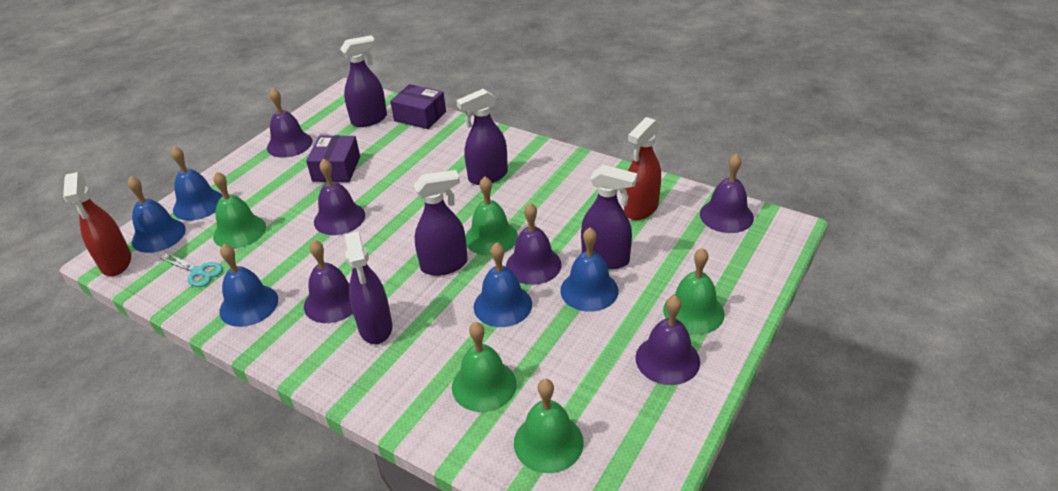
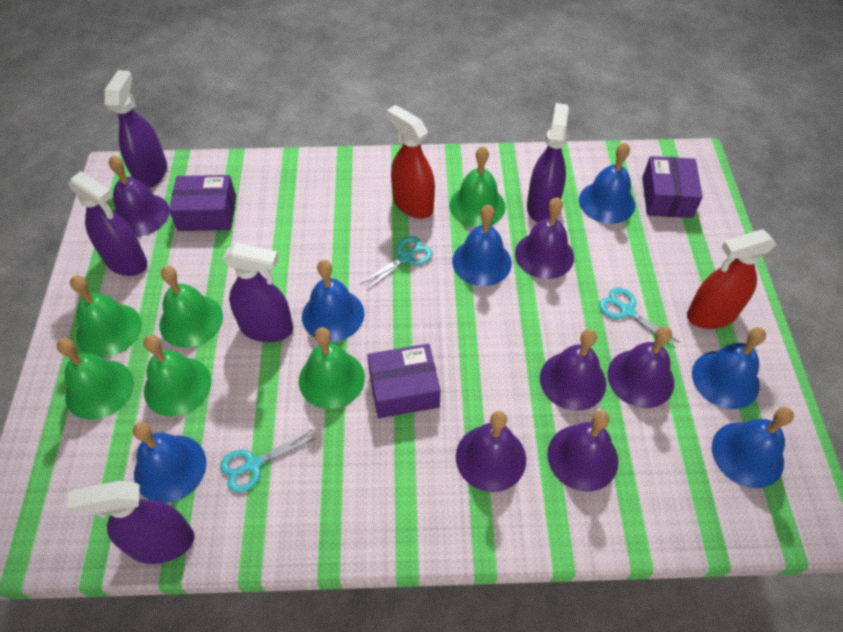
blue bell: [128,176,186,253] [171,146,223,221] [219,244,278,327] [474,242,532,327] [560,227,619,312] = 5 -> [133,422,206,503] [302,260,364,342] [452,205,512,286] [579,142,635,224] [692,327,766,409] [712,407,794,488] = 6
green bell: [213,172,266,249] [452,322,517,412] [466,177,518,256] [514,379,584,473] [663,248,725,334] = 5 -> [57,338,134,420] [70,275,142,357] [144,335,211,417] [159,266,223,348] [299,327,365,409] [449,146,506,227] = 6
purple box: [306,135,360,182] [390,84,446,129] = 2 -> [169,175,236,231] [367,344,441,418] [642,156,703,218] = 3
turquoise scissors: [160,252,223,287] = 1 -> [220,430,316,493] [360,236,433,291] [599,287,680,348] = 3

